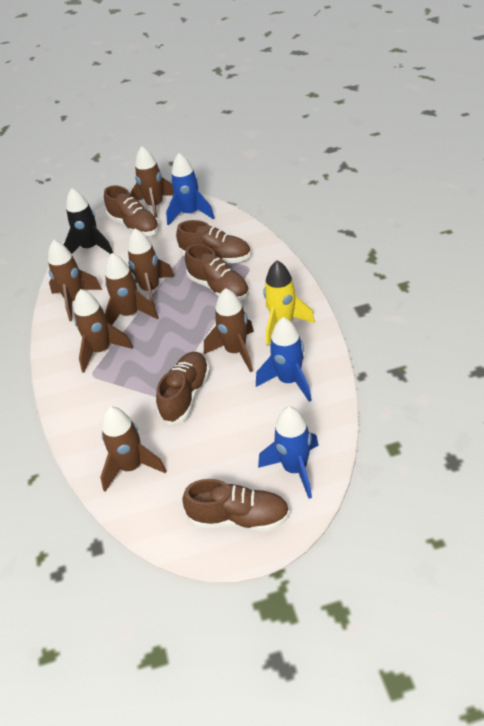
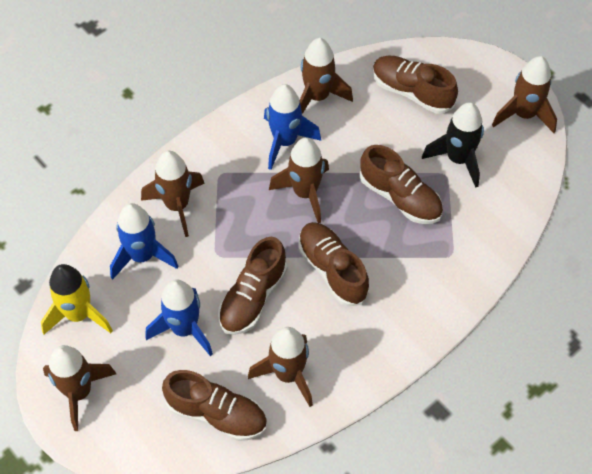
brown rocket: [48,240,102,321] [74,289,133,373] [100,407,167,492] [105,253,159,325] [128,229,175,310] [131,146,174,218] [204,288,254,372] = 7 -> [43,345,116,431] [141,151,205,237] [248,327,313,407] [269,138,329,223] [299,38,353,114] [492,56,557,133] = 6

